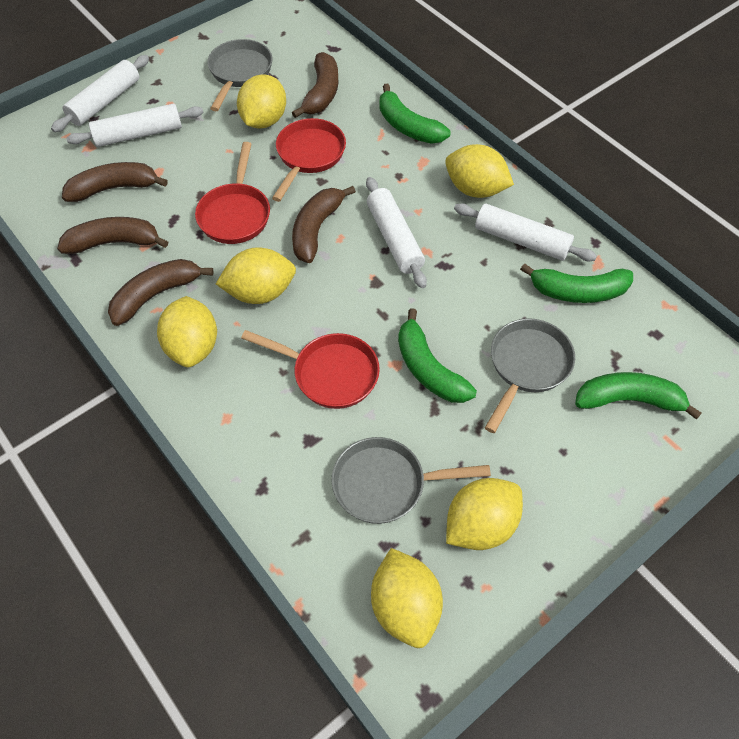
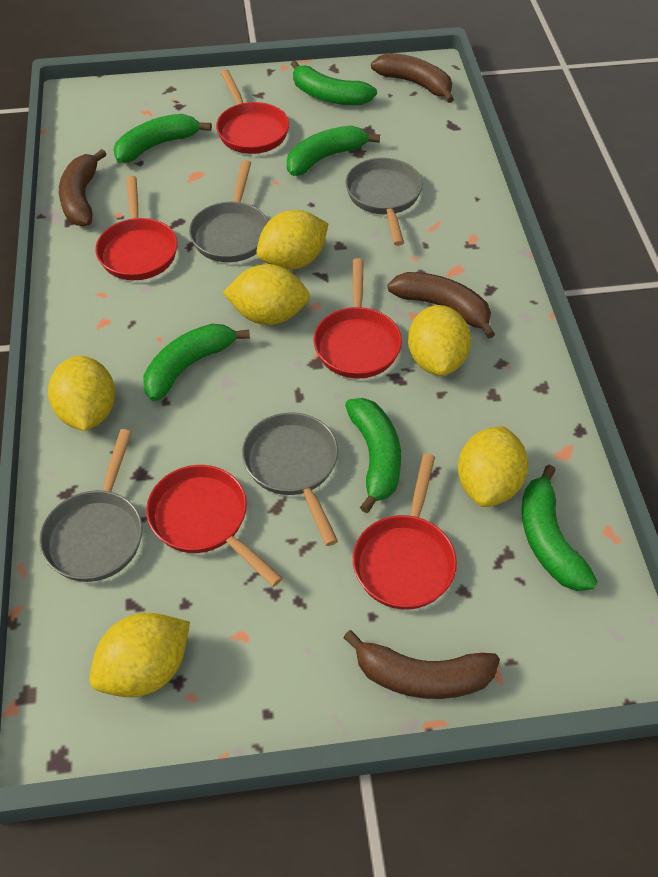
brown banana: [57,217,168,254] [62,162,168,202] [108,259,213,326] [292,52,338,118] [292,186,356,263] = 5 -> [59,149,106,226] [343,630,500,699] [371,53,454,103] [388,272,495,339] = 4
green banana: [379,84,451,144] [398,308,477,403] [520,263,633,303] [575,372,702,420] = 4 -> [114,114,212,163] [143,324,250,401] [287,125,380,176] [291,60,377,105] [345,398,401,513] [522,465,597,591] = 6
grey pan: [207,39,272,111] [332,437,491,524] [485,318,575,433] = 3 -> [39,429,142,582] [189,160,268,262] [242,412,338,546] [345,158,423,246] = 4
red pan: [195,142,270,244] [241,330,380,409] [272,118,346,202] = 3 -> [95,176,178,280] [146,465,283,587] [216,70,289,154] [314,258,402,379] [353,454,457,610] = 5
white rolling pin: [51,55,149,132] [66,104,203,147] [366,177,427,288] [454,203,597,261] = 4 -> none = 0

